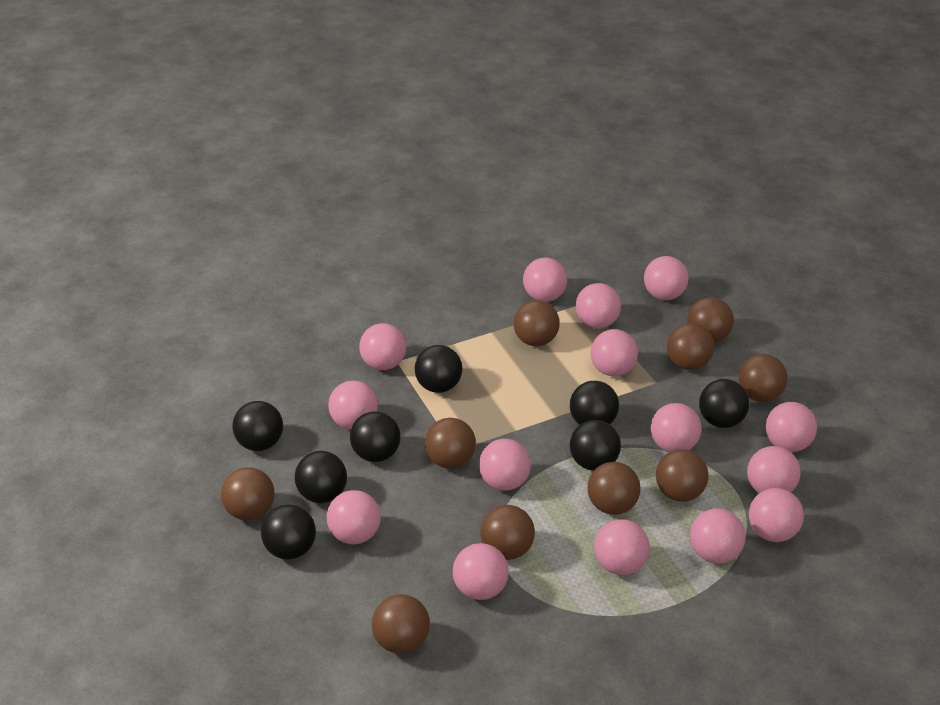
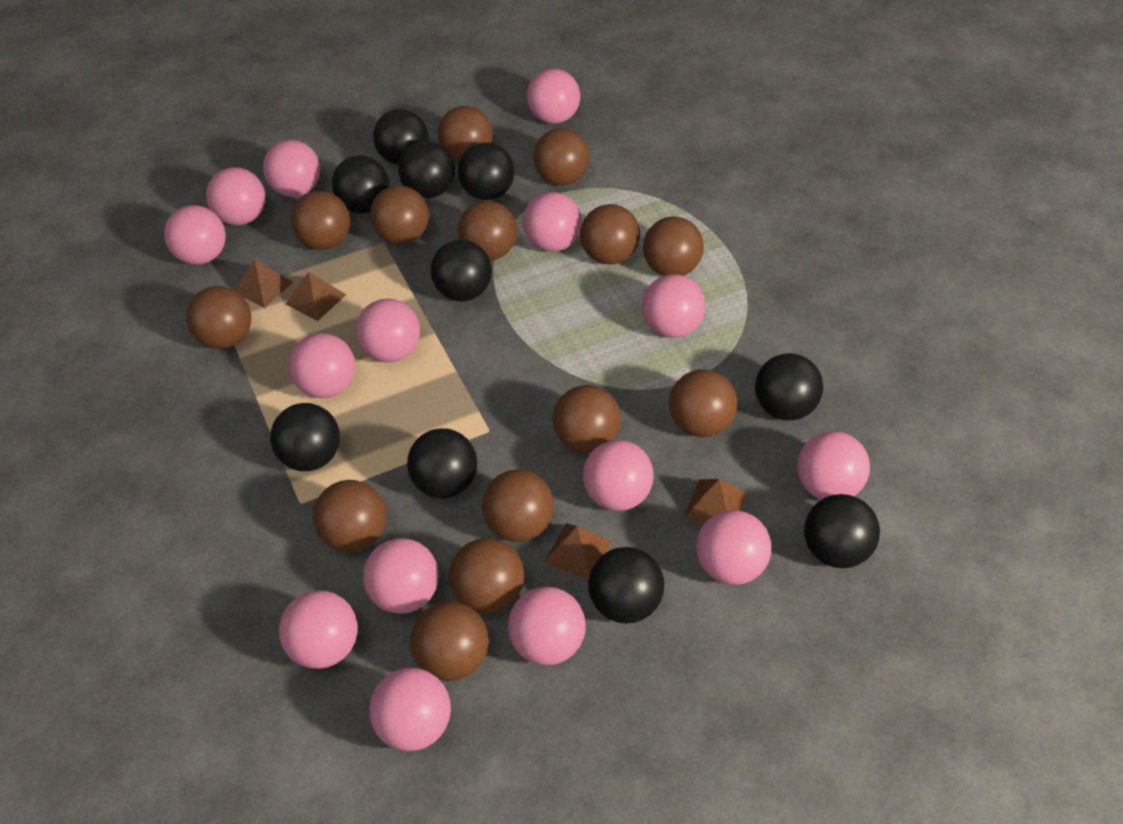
black ball: [233,401,283,451] [261,504,316,560] [295,451,347,503] [350,412,401,462] [415,345,463,393] [570,381,619,425] [570,420,621,471] [699,379,749,428] = 8 -> [270,403,340,471] [332,155,389,213] [373,109,428,165] [398,141,455,198] [407,428,477,498] [431,240,492,302] [458,143,515,200] [588,547,664,624] [755,353,823,421] [804,494,880,568] = 10
brown ball: [221,467,275,520] [372,594,430,654] [425,418,476,469] [480,505,535,560] [514,300,560,346] [587,462,641,515] [656,449,709,502] [667,323,714,370] [687,297,734,343] [738,354,788,402] = 10 -> [186,286,251,349] [291,191,350,250] [313,480,386,552] [370,185,429,245] [410,601,489,681] [438,106,493,161] [449,538,524,614] [458,201,517,261] [482,470,554,542] [533,128,590,185] [553,385,621,453] [580,204,640,265] [643,216,704,276] [669,370,737,437] = 14
brown pyramid: none = 0 -> [234,259,293,308] [286,272,346,321] [544,523,613,580] [684,479,747,524] = 4

